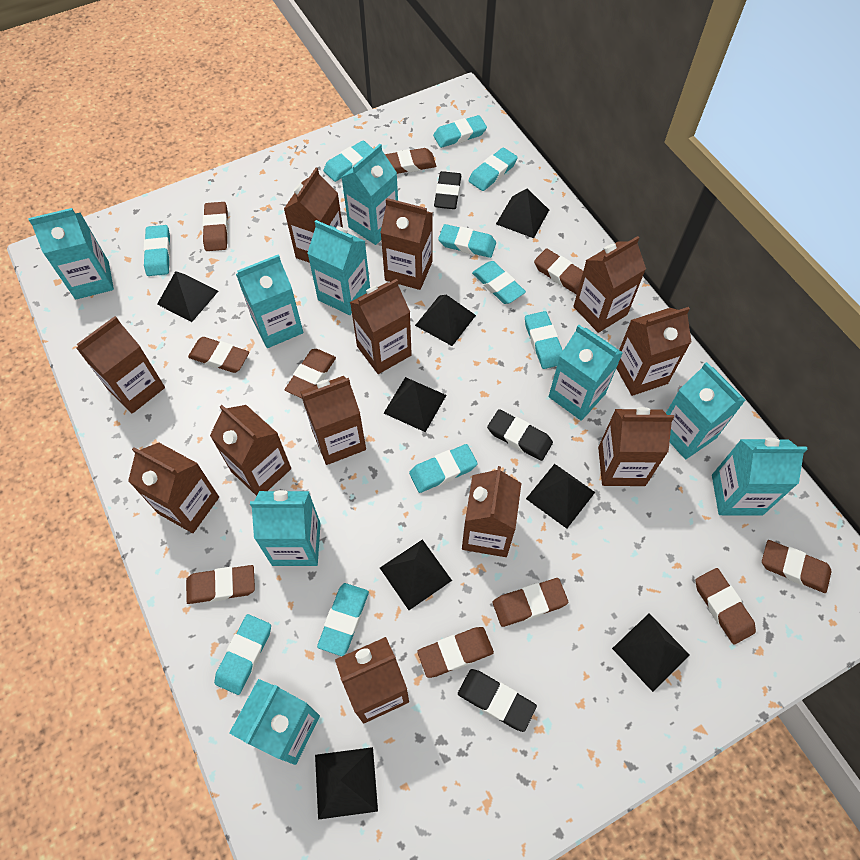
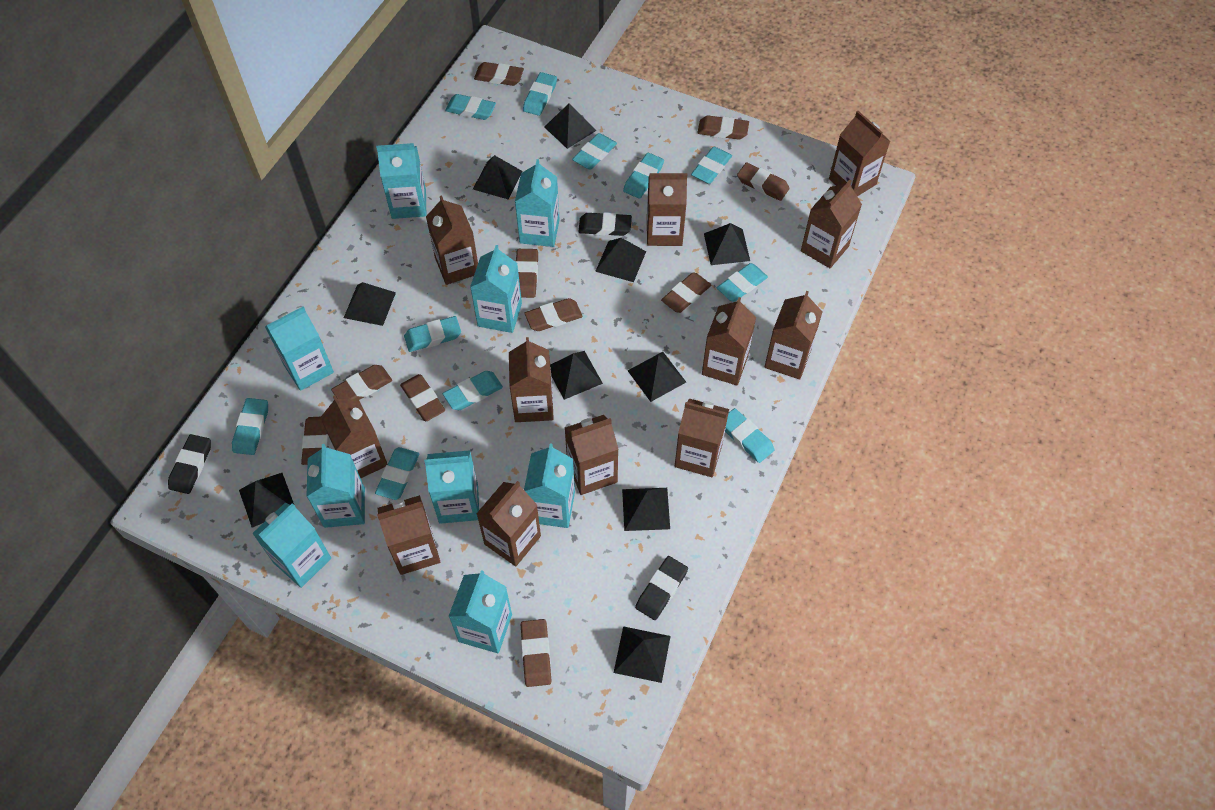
black pyramid: [157,271,218,322] [315,747,378,820] [380,539,452,610] [384,377,446,432] [415,295,476,346] [496,188,549,238] [526,464,595,529] [612,613,690,692] = 8 -> [239,473,294,528] [344,282,396,326] [473,155,523,199] [544,103,596,149] [550,351,603,400] [595,238,646,282] [614,626,671,683] [622,488,670,531] [628,352,686,402] [704,223,750,265] = 10
turquoise eraser: [143,225,171,276] [214,614,271,695] [317,583,369,656] [323,140,373,182] [409,444,478,493] [433,115,487,148] [438,224,496,258] [468,148,518,191] [472,261,526,304] [525,311,563,369] = 10 -> [232,398,268,455] [375,447,420,500] [404,316,461,352] [443,371,503,410] [445,94,496,120] [523,72,557,116] [572,133,617,170] [623,153,664,199] [691,147,732,184] [717,263,768,302] [725,408,774,463] = 11

